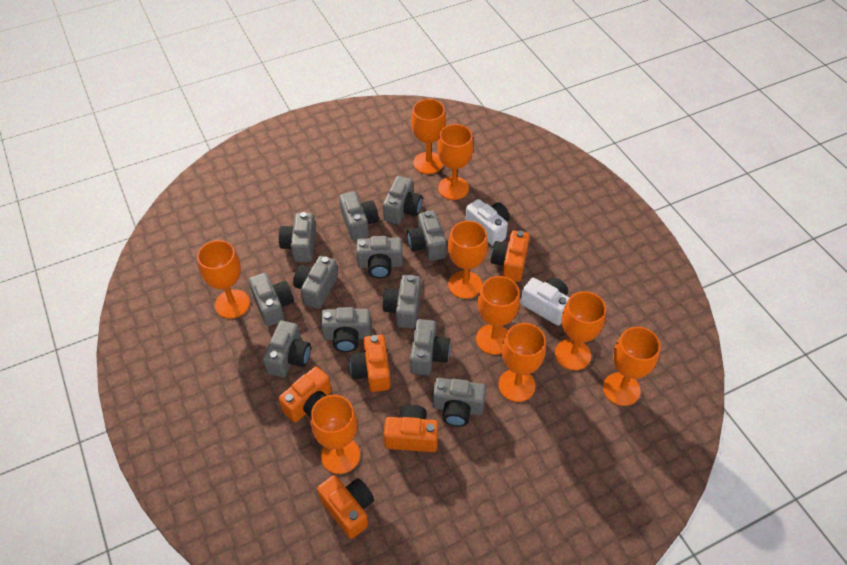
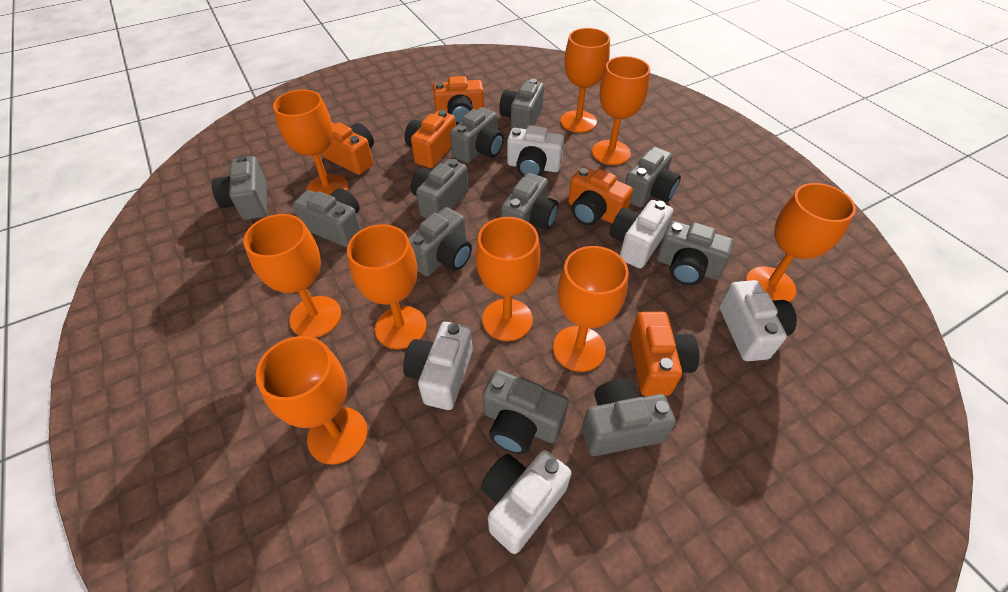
grey camera: [249,273,294,327] [263,321,311,378] [279,212,316,262] [293,256,338,309] [321,307,371,352] [339,191,379,241] [356,236,403,279] [383,176,423,224] [383,275,421,329] [407,211,446,261] [410,319,450,375] [432,378,486,427] = 12 -> [212,155,267,220] [292,188,361,247] [408,207,472,276] [411,159,469,219] [450,107,504,163] [483,370,568,454] [499,79,544,129] [501,173,559,230] [582,379,676,456] [625,147,681,207] [657,221,734,285] = 11
white camera: [465,199,510,246] [521,277,570,326] = 2 -> [403,322,473,410] [481,450,571,554] [507,125,564,177] [610,200,673,268] [719,280,797,361] = 5

